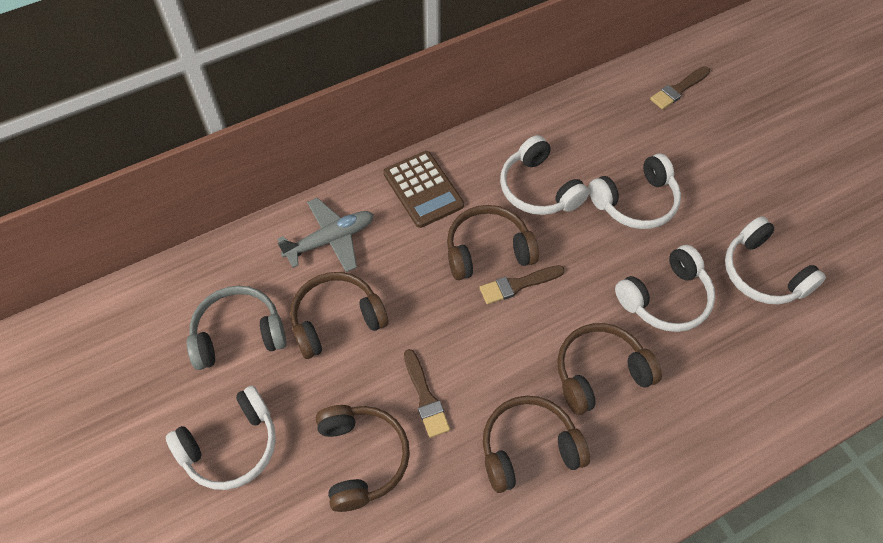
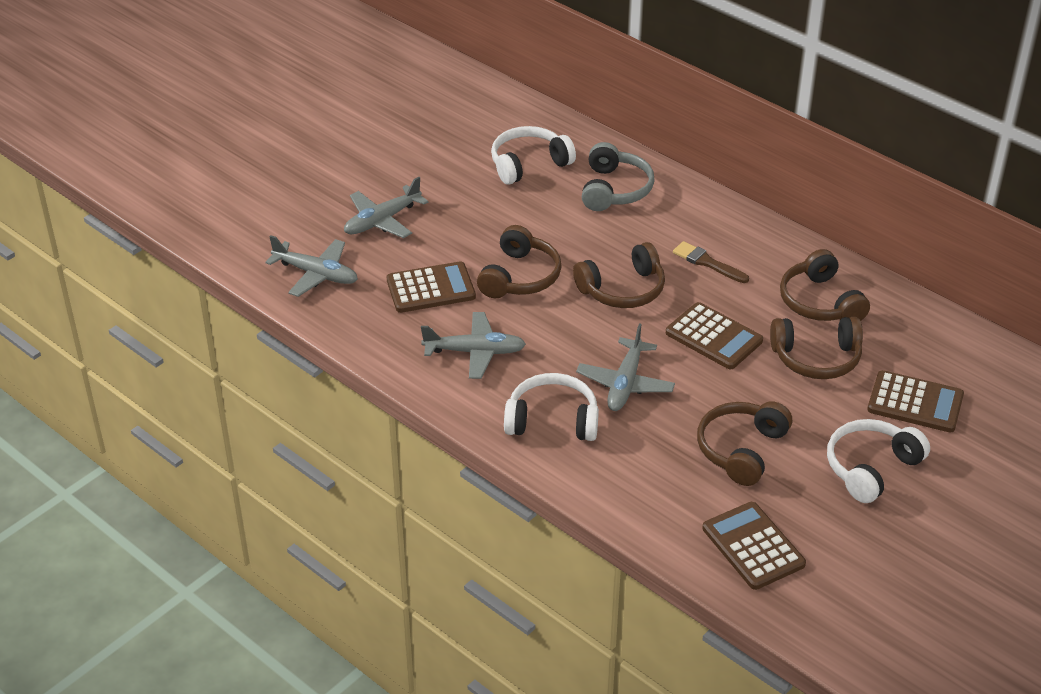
brown brush: [404,349,450,438] [479,265,565,304] [650,66,710,110] = 3 -> [673,241,749,283] = 1
brown calculator: [383,151,464,228] = 1 -> [387,261,476,313] [666,302,763,369] [702,502,806,590] [867,370,964,433] = 4
grey plane: [278,198,374,272] = 1 -> [265,235,358,297] [344,177,429,238] [421,312,526,379] [576,323,675,411] = 4
white headphones: [166,386,276,490] [500,135,589,215] [589,153,681,229] [615,245,715,332] [725,216,826,304] = 5 -> [491,126,576,185] [504,373,599,441] [827,419,930,503] = 3

